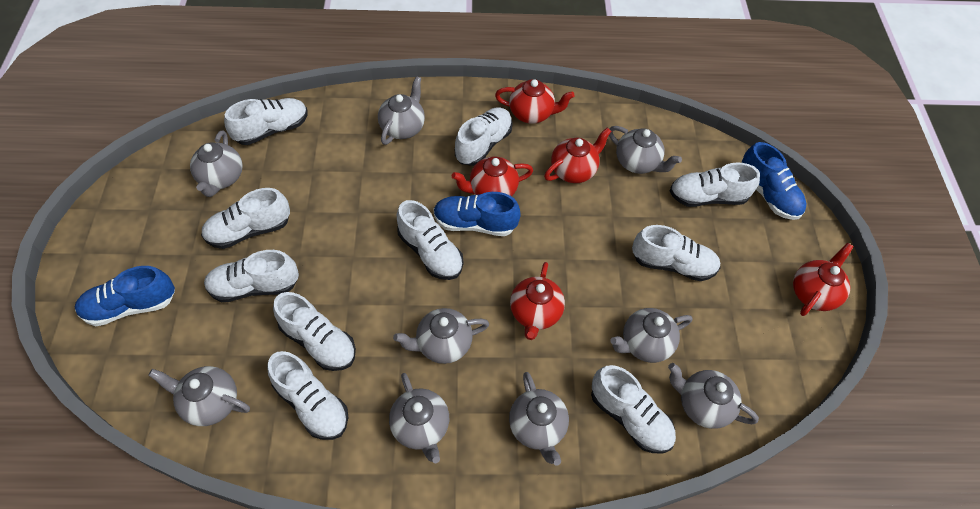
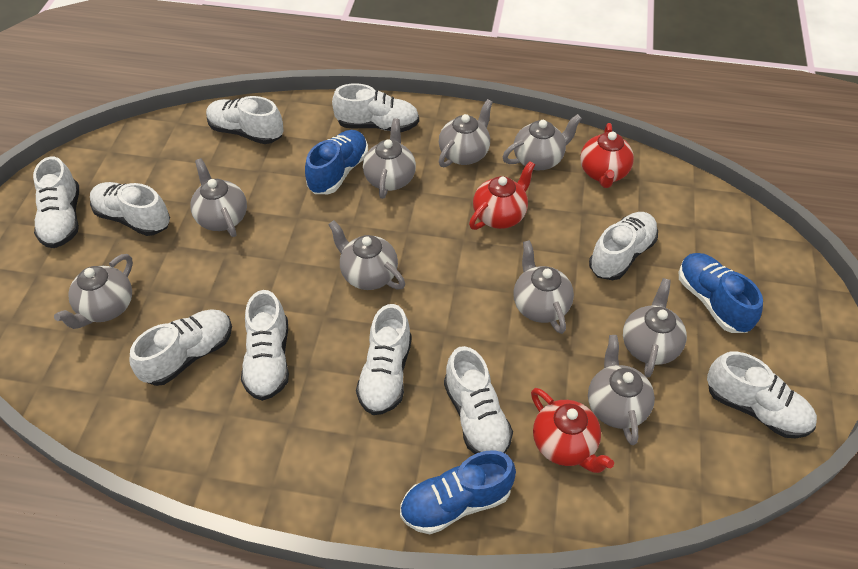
red teapot: [452,156,533,196] [495,79,575,124] [510,262,565,340] [544,127,612,183] [793,243,853,316] = 5 -> [469,161,535,230] [531,388,614,473] [580,123,634,188] = 3

